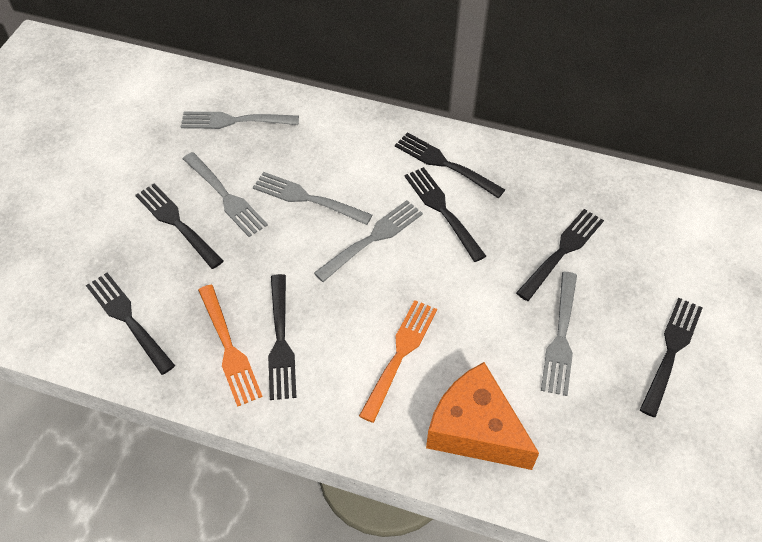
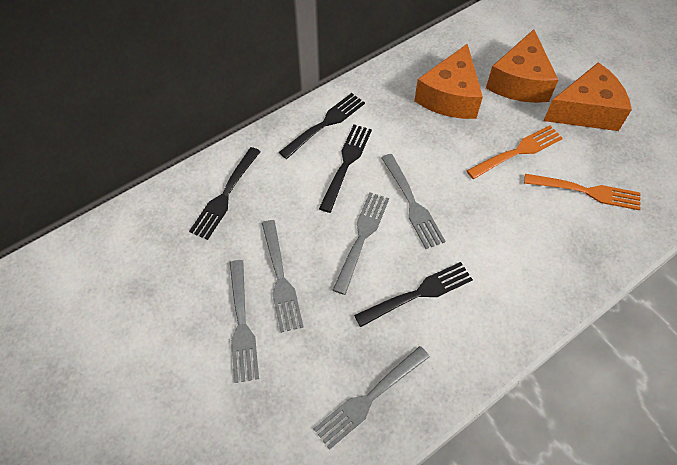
black fork: [86,273,175,375] [135,183,223,269] [268,274,296,400] [395,132,505,198] [405,167,486,262] [516,209,604,301] [640,298,703,417] = 7 -> [189,147,261,240] [279,93,365,159] [319,125,372,213] [354,262,473,327] = 4
orange cheese: [426,362,539,470] = 1 -> [414,43,483,119] [486,29,558,103] [543,62,632,131] = 3

